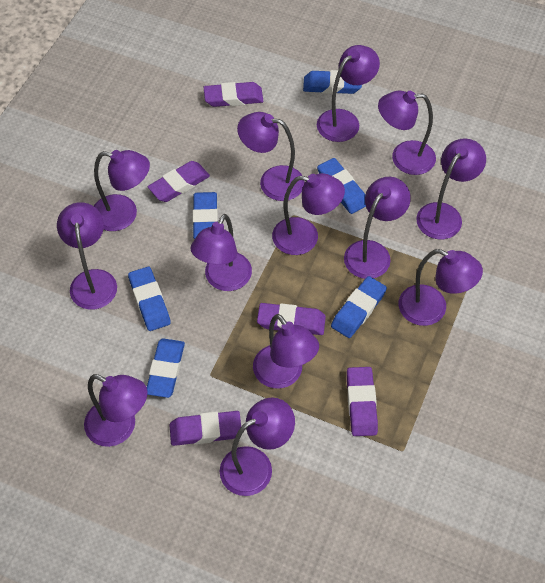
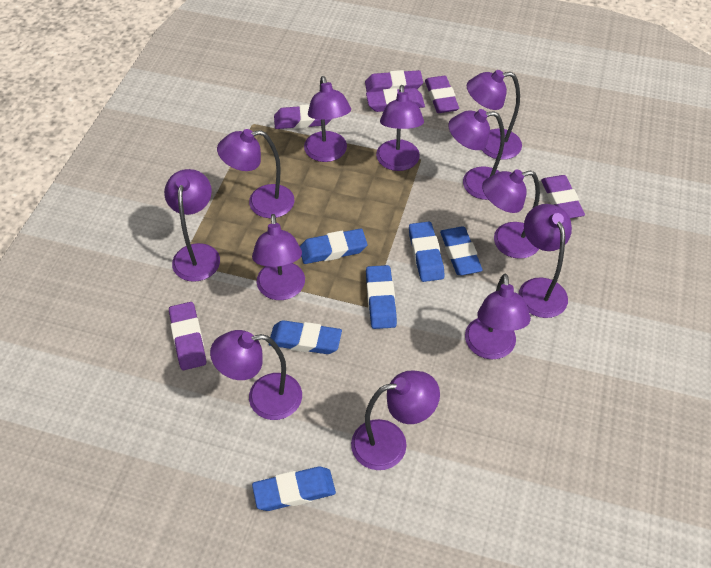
purple eraser: [148,161,210,202] [170,411,241,446] [203,82,263,107] [257,303,326,335] [347,367,378,436] = 5 -> [169,302,206,370] [274,104,332,129] [365,70,423,92] [366,88,425,112] [425,76,459,113] [541,175,585,218] = 6
purple lamp: [57,202,117,310] [84,374,147,447] [94,150,150,231] [190,214,252,291] [220,397,295,496] [237,112,305,201] [253,314,319,389] [272,173,345,255] [317,45,380,142] [344,177,411,279] [378,91,436,175] [399,249,483,326] [416,138,486,239] = 13 -> [164,169,220,282] [210,330,302,420] [217,129,294,218] [252,214,305,300] [304,76,351,162] [351,371,440,470] [376,85,424,171] [448,109,505,200] [465,274,531,359] [467,70,522,160] [482,169,540,259] [519,204,572,318] = 12

